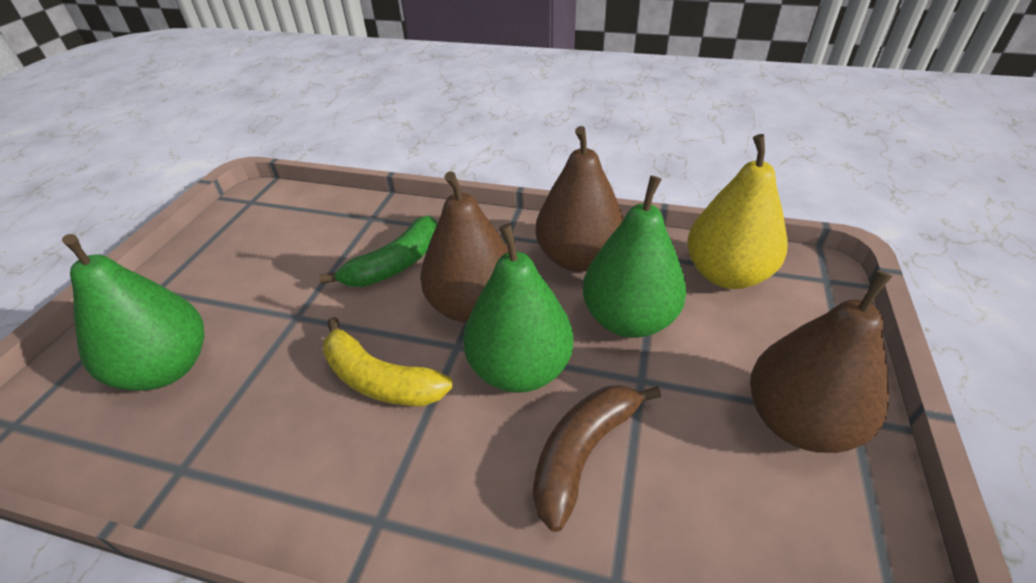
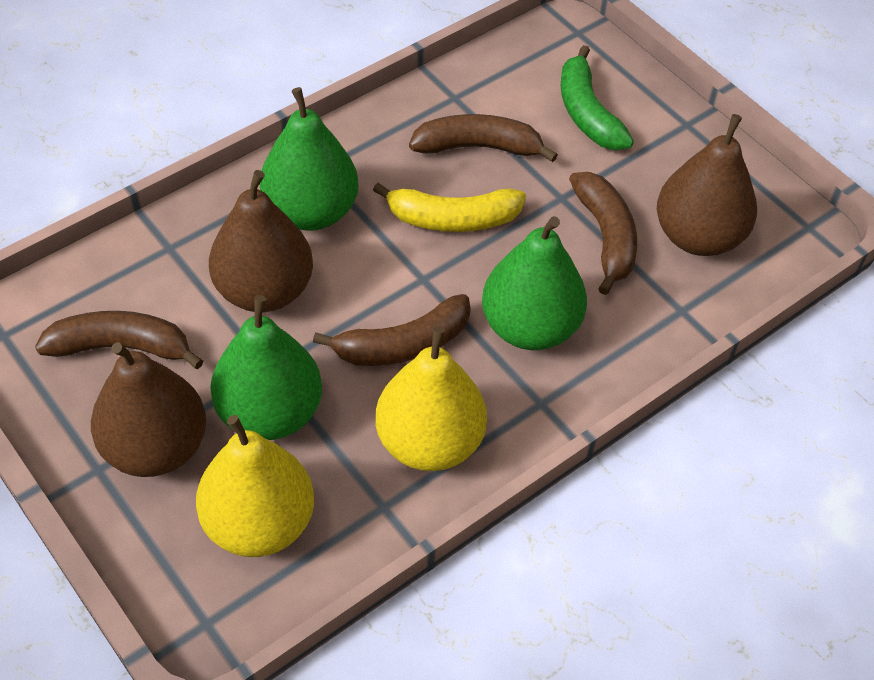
brown banana: [533,385,661,532] = 1 -> [35,311,203,369] [313,294,471,366] [409,114,558,162] [569,172,637,295] = 4
yellow pear: [687,134,788,289] = 1 -> [196,415,314,557] [376,326,487,471] = 2

